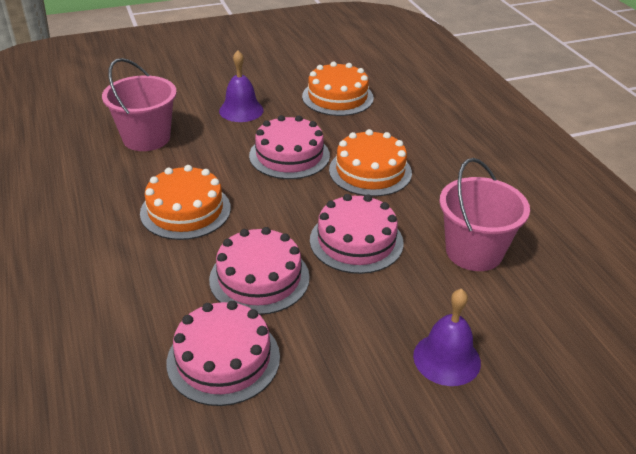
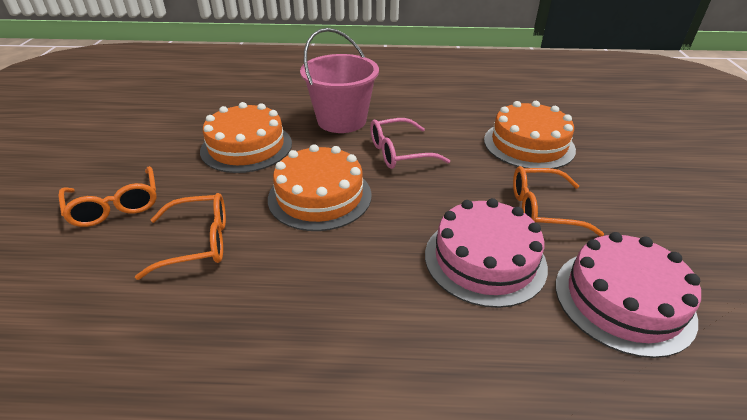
orange glasses: none = 0 -> [58,166,157,227] [135,193,226,280] [513,166,604,237] = 3
pink bucket: [102,58,177,151] [439,158,530,271] = 2 -> [300,28,379,133] = 1
pink cake: [167,301,280,406] [209,227,310,315] [249,115,330,179] [310,194,404,274] = 4 -> [425,198,548,308] [555,232,701,358] = 2
pink glasses: none = 0 -> [370,118,450,169] = 1
purple bell: [219,50,264,122] [413,289,481,386] = 2 -> none = 0

